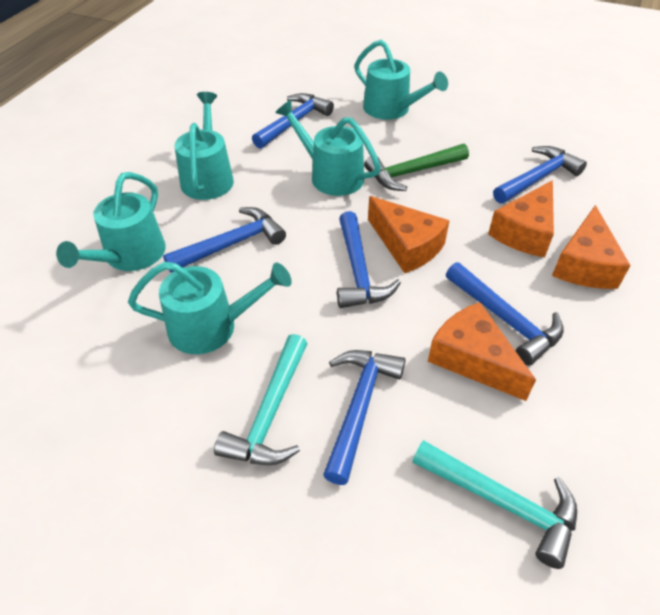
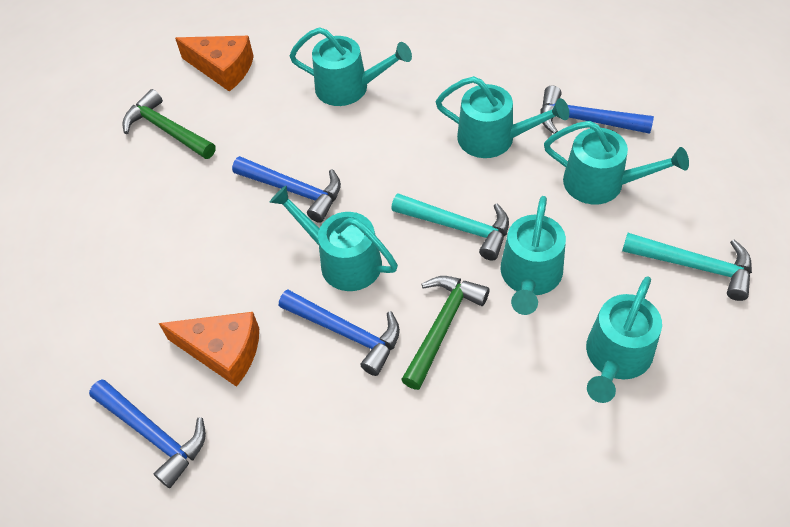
blue hammer: [163,207,286,273] [252,93,334,149] [323,350,406,485] [337,211,401,308] [446,262,564,366] [493,146,587,203] = 6 -> [89,379,206,488] [232,156,341,223] [279,289,400,376] [540,86,654,134] = 4
green hammer: [364,144,469,191] = 1 -> [122,89,216,159] [401,276,490,390] = 2
orange cheese: [368,196,450,273] [428,302,536,401] [488,180,554,257] [552,205,631,289] = 4 -> [159,312,259,387] [175,36,254,92] = 2
turquoise watering can: [56,172,166,271] [128,262,292,354] [175,92,234,200] [275,100,381,196] [354,40,448,120] = 5 -> [270,186,398,291] [289,27,412,106] [435,76,569,158] [500,196,566,315] [544,121,689,204] [586,276,662,403] = 6

